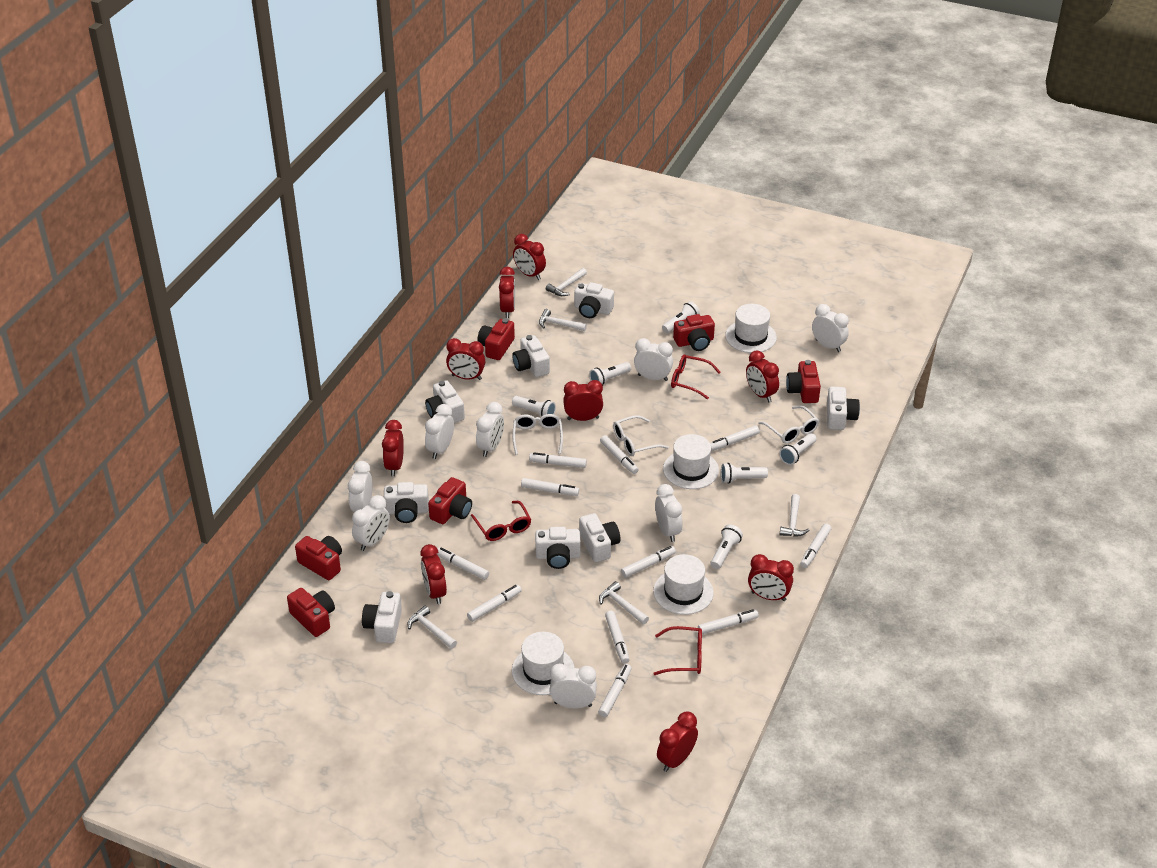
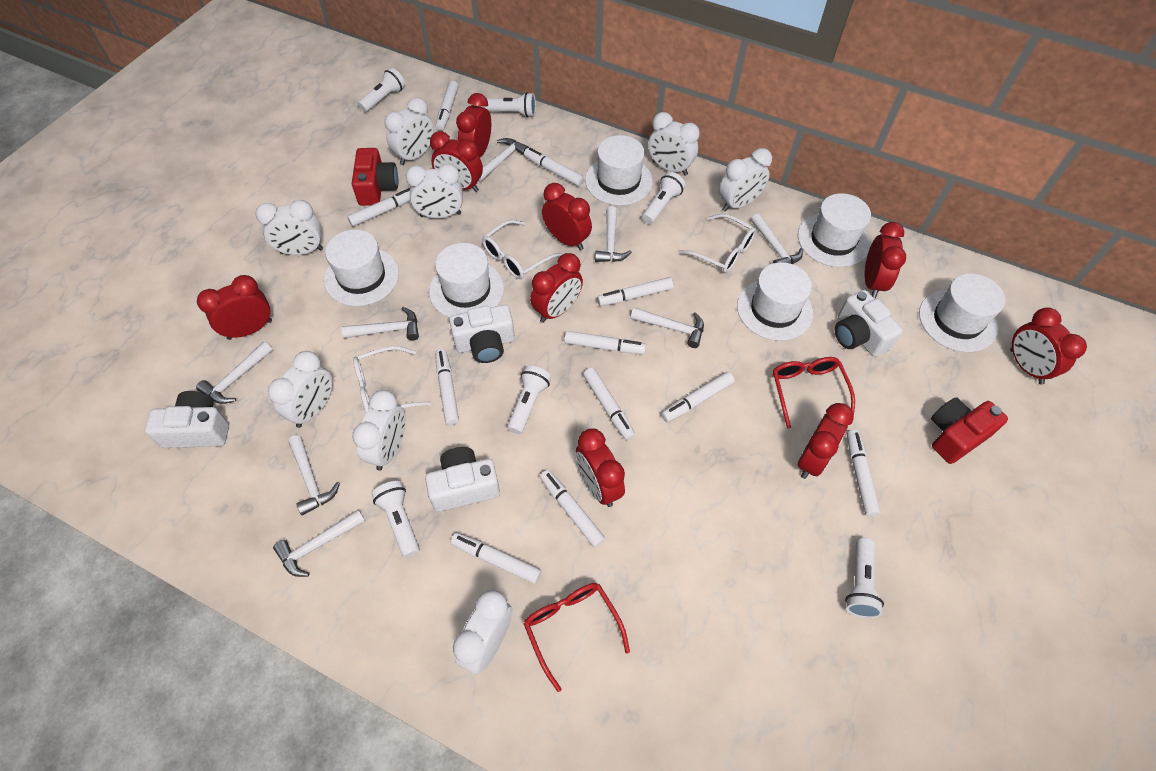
red camera: [287,588,335,637] [295,536,342,580] [428,477,472,524] [477,318,515,360] [673,314,715,351] [786,360,821,403] = 6 -> [352,148,398,206] [931,397,1008,464] = 2
red glasses: [471,501,531,541] [654,626,702,675] [671,354,720,399] = 3 -> [523,583,630,692] [772,357,855,429] = 2
white camera: [362,591,402,643] [384,482,429,523] [425,380,465,423] [512,335,550,377] [535,527,581,569] [574,282,614,318] [579,513,620,562] [827,387,860,430] = 8 -> [145,391,229,448] [425,447,500,512] [449,305,515,363] [835,290,903,357] = 4
white hammer: [407,605,457,649] [539,309,587,331] [546,268,587,296] [599,581,649,625] [779,494,810,537] = 5 -> [196,341,273,404] [273,510,365,577] [288,435,340,515] [342,307,419,341] [478,138,529,182] [595,206,632,262] [631,308,704,348] [751,214,803,264] = 8
white hat: [512,632,574,695] [653,554,714,615] [663,434,719,489] [725,304,777,353] = 4 -> [324,229,399,306] [429,243,504,318] [585,135,653,206] [737,262,813,341] [798,193,871,267] [919,273,1005,352] = 6

